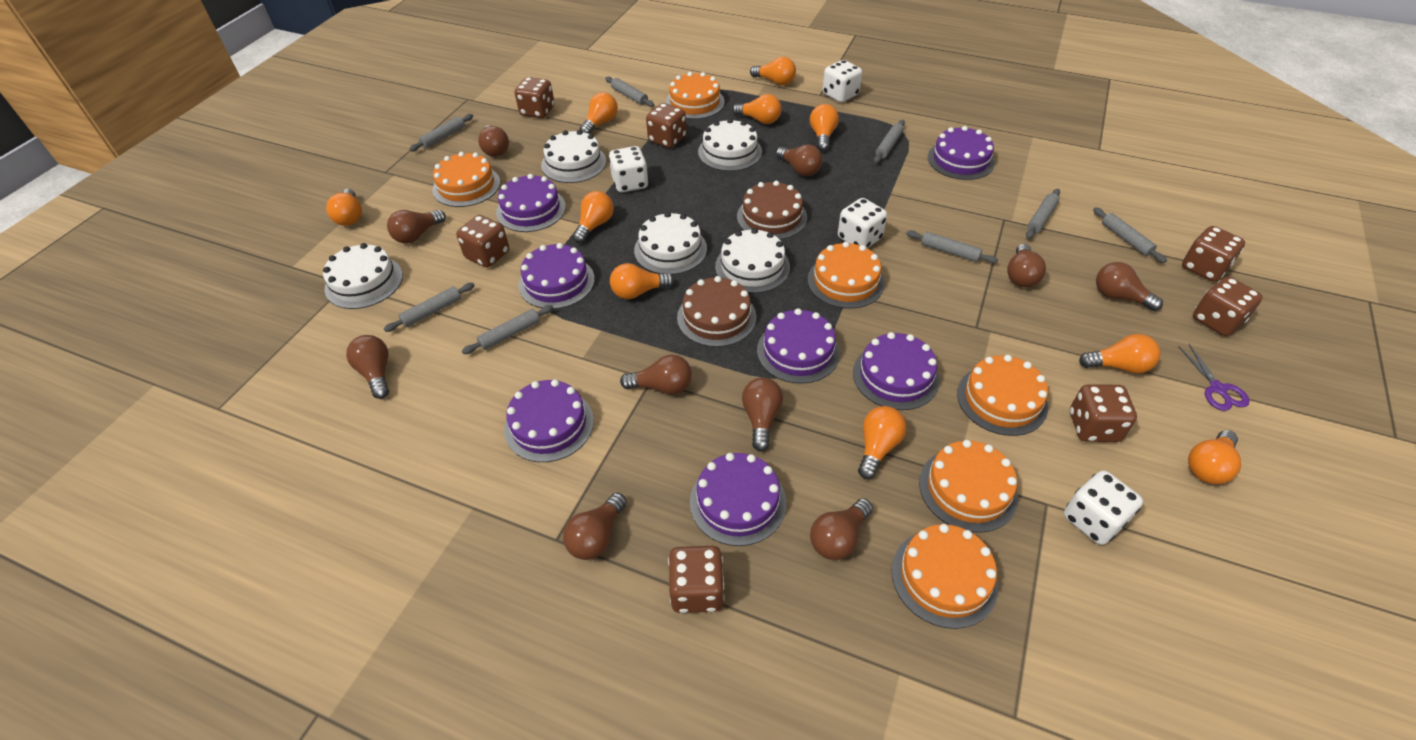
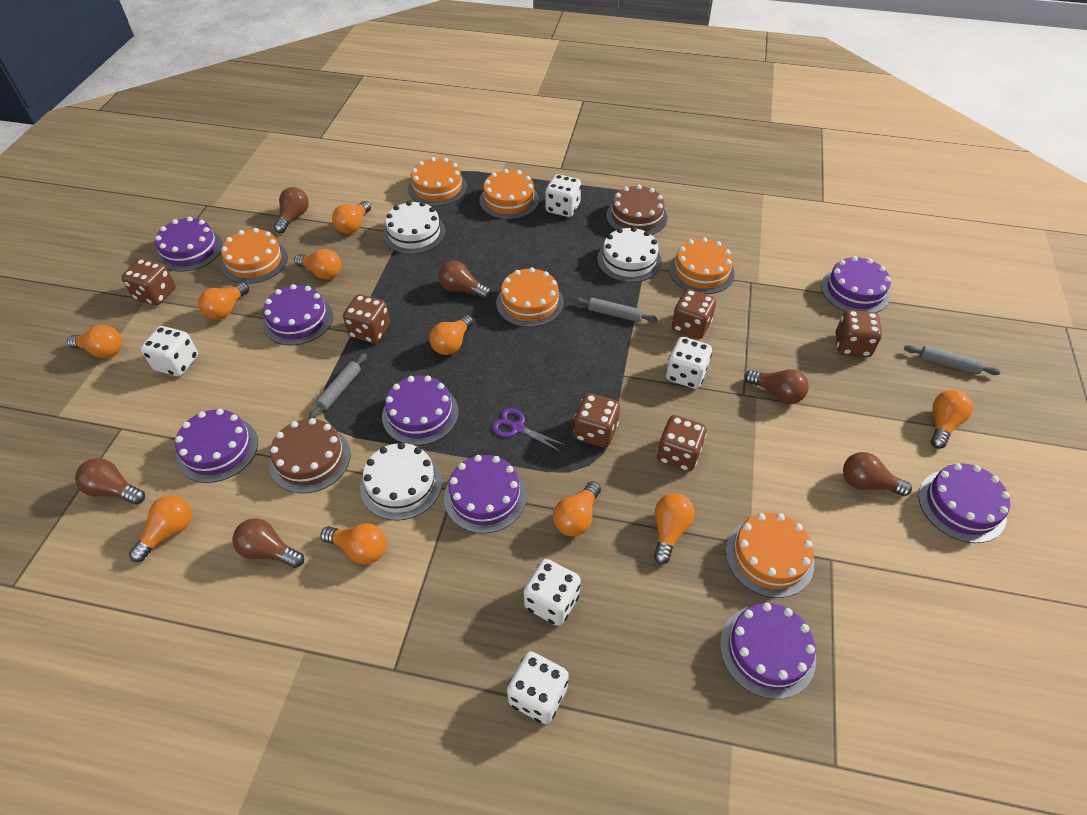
brown dice: [456,215,509,268] [515,77,554,118] [646,103,686,148] [668,546,724,613] [1070,384,1137,442] [1182,226,1245,282] [1193,277,1263,336] = 7 -> [122,258,176,305] [343,294,390,343] [574,393,620,448] [657,415,707,472] [672,289,716,339] [836,310,882,357] = 6
brown light bulb: [346,335,389,399] [387,210,446,244] [478,125,509,157] [563,492,627,560] [620,354,692,394] [742,378,783,451] [776,144,822,176] [810,498,873,560] [1007,244,1046,287] [1096,262,1163,311] = 10 -> [75,458,145,505] [232,518,304,568] [274,187,309,233] [438,261,491,299] [744,369,809,404] [843,452,912,496] = 6
grey rolling pin: [384,283,475,332] [409,114,473,151] [462,305,553,354] [605,76,654,107] [874,120,905,163] [906,230,998,263] [1026,189,1060,239] [1093,207,1167,263] = 8 -> [308,353,367,419] [574,298,658,322] [904,345,1001,375] = 3
purple cake: [496,174,566,232] [504,379,594,462] [518,243,595,309] [690,453,786,546] [757,308,840,384] [853,332,940,410] [928,126,995,180] = 7 -> [155,217,223,272] [175,409,258,483] [263,284,333,345] [382,376,459,445] [444,455,527,534] [720,603,816,699] [821,256,891,313] [918,463,1010,543] = 8
white cake: [323,243,403,309] [541,130,606,183] [634,212,707,275] [698,118,762,171] [715,228,790,293] = 5 -> [360,442,442,521] [383,201,445,254] [597,227,662,282] = 3
white dice: [609,146,648,192] [822,60,862,102] [838,198,887,248] [1064,470,1143,545] = 4 -> [141,326,198,376] [507,652,569,724] [524,559,581,626] [545,174,581,217] [666,337,712,389] = 5

